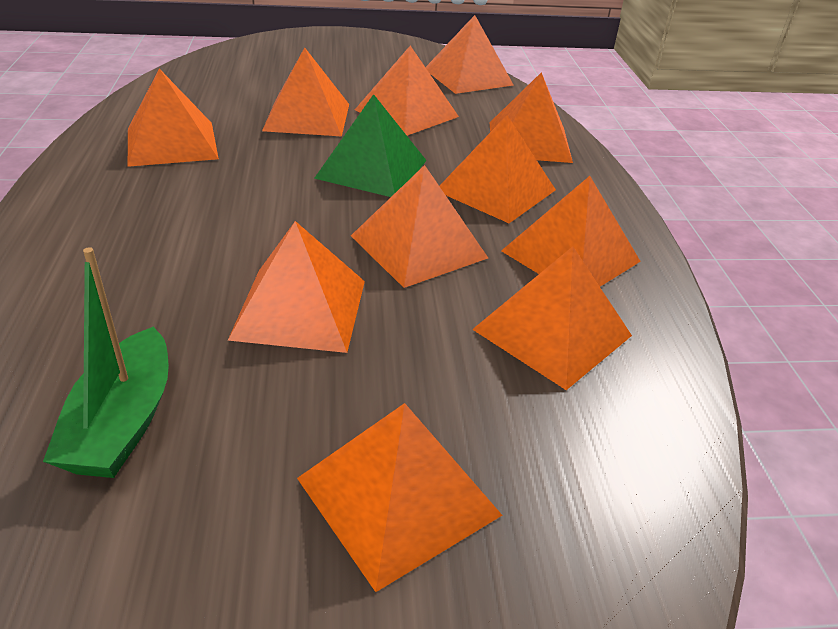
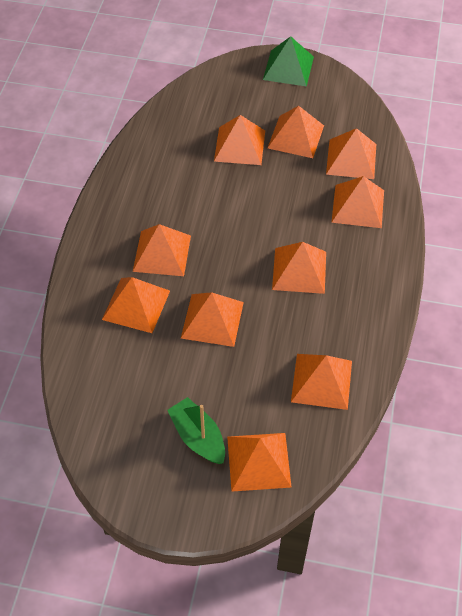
orange pyramid: [128,69,219,167] [228,221,365,353] [262,47,349,136] [297,403,502,592] [351,165,488,288] [355,45,459,136] [425,15,514,94] [440,115,556,223] [472,246,632,390] [490,72,573,163] [501,176,641,287] = 11 -> [102,277,170,333] [133,224,191,276] [181,292,244,347] [214,115,265,165] [227,433,292,492] [268,106,324,158] [272,242,326,294] [291,354,352,410] [326,128,376,179] [331,176,384,228] = 10

